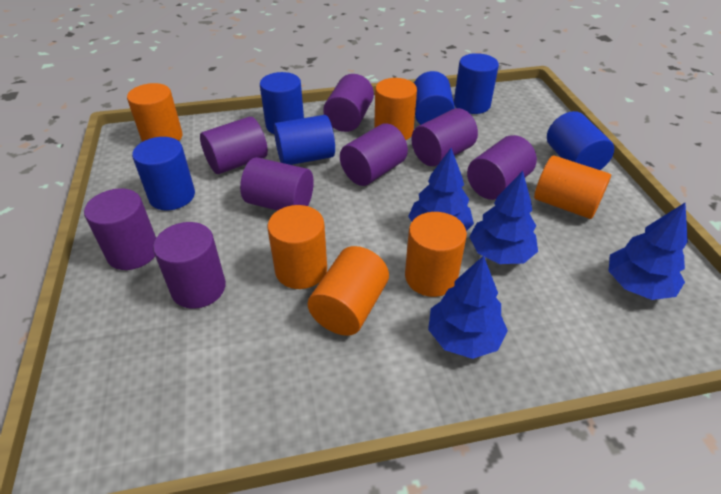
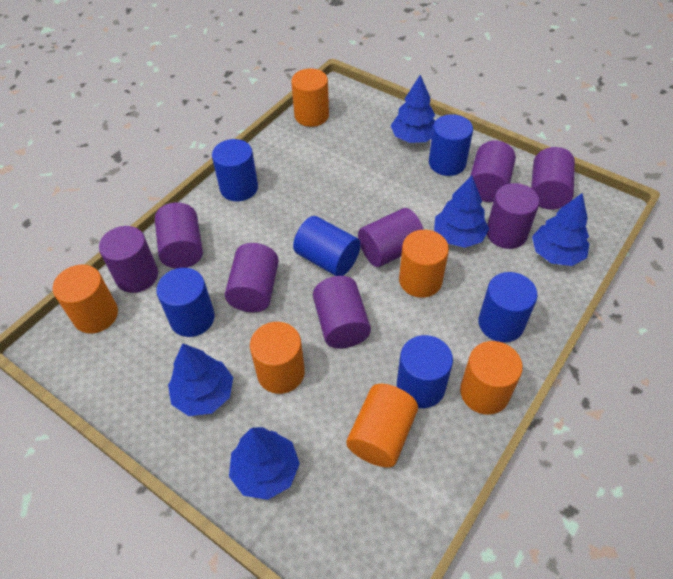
blue tree: [408,148,474,231] [428,255,508,359] [469,171,538,264] [609,203,688,300] = 4 -> [168,343,233,416] [229,427,300,500] [391,75,435,143] [434,175,489,248] [532,193,589,266] = 5

